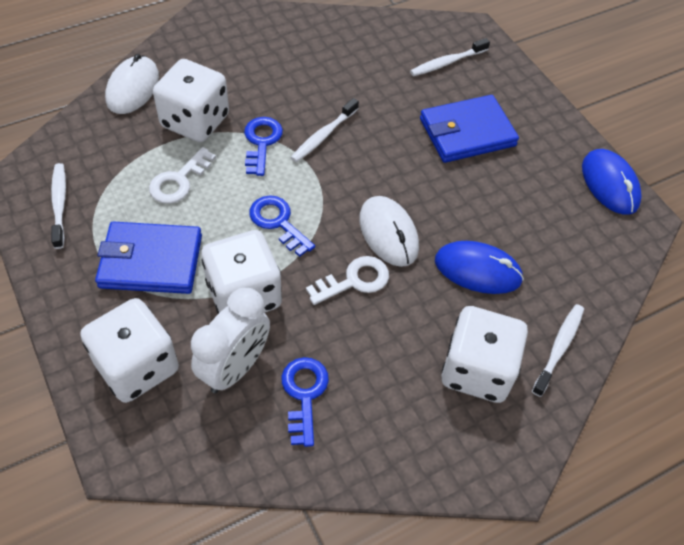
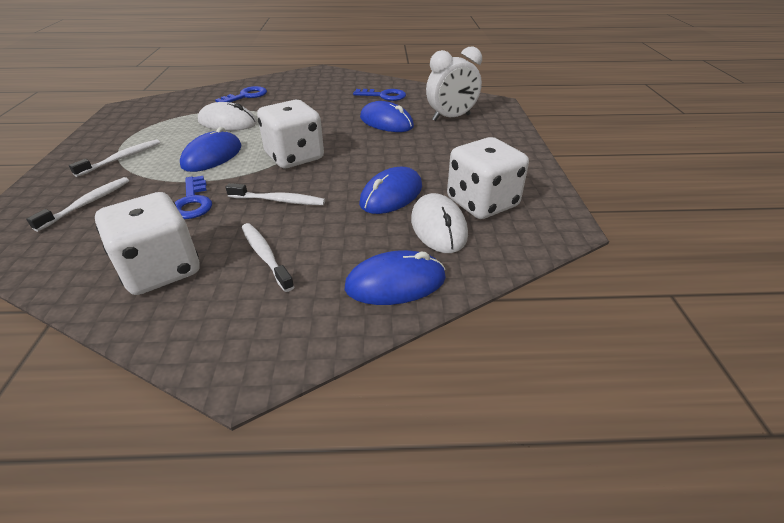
blue mouse: [435,241,524,294] [582,149,642,215] = 2 -> [180,127,241,172] [345,250,446,305] [359,167,422,214] [360,101,414,132] = 4
blue wallet: [95,221,202,294] [420,95,519,163] = 2 -> none = 0
white dice: [80,298,179,403] [153,59,229,142] [201,230,282,314] [442,306,528,403] = 4 -> [95,192,200,295] [257,100,324,168] [447,137,529,219] = 3
white key: [149,147,216,204] [306,256,389,305] = 2 -> none = 0

